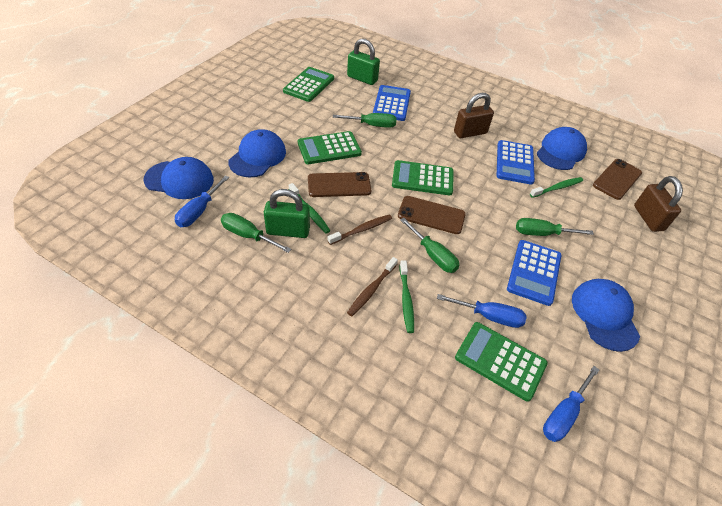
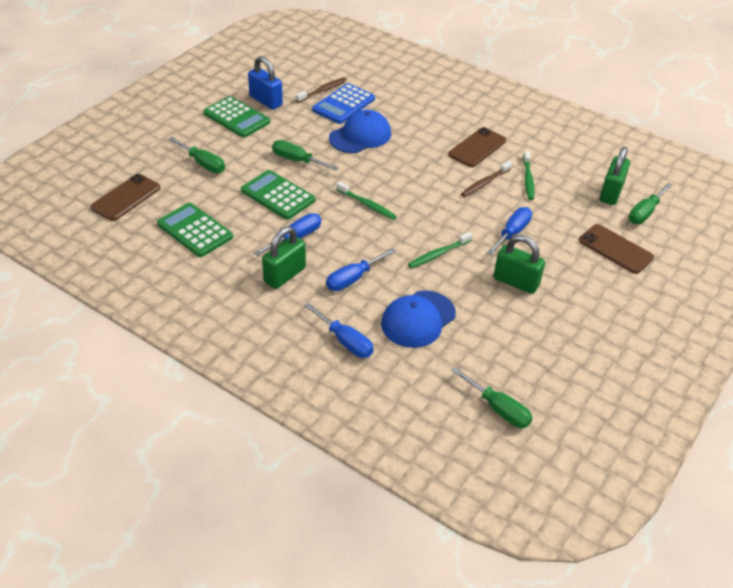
blue calculator: [373,85,411,121] [497,140,535,185] [507,240,562,306] = 3 -> [312,83,375,124] = 1
blue cap: [144,157,214,199] [228,129,286,177] [537,127,587,170] [572,279,640,352] = 4 -> [329,110,391,153] [381,290,456,348] = 2
blue padlock: none = 0 -> [248,56,283,110] = 1
blue screwdriver: [175,175,229,227] [437,294,527,328] [543,366,599,442] = 3 -> [254,213,321,256] [304,303,373,358] [326,248,396,291] [487,207,532,255] = 4
brown padlock: [454,93,494,138] [634,176,683,232] = 2 -> none = 0
green calculator: [283,67,334,102] [298,131,362,164] [392,160,454,195] [455,322,547,402] = 4 -> [157,203,233,257] [203,96,270,138] [241,170,315,220] = 3
green padlock: [264,189,310,238] [347,38,380,85] = 2 -> [262,226,306,289] [493,235,545,294] [600,146,630,205] = 3

